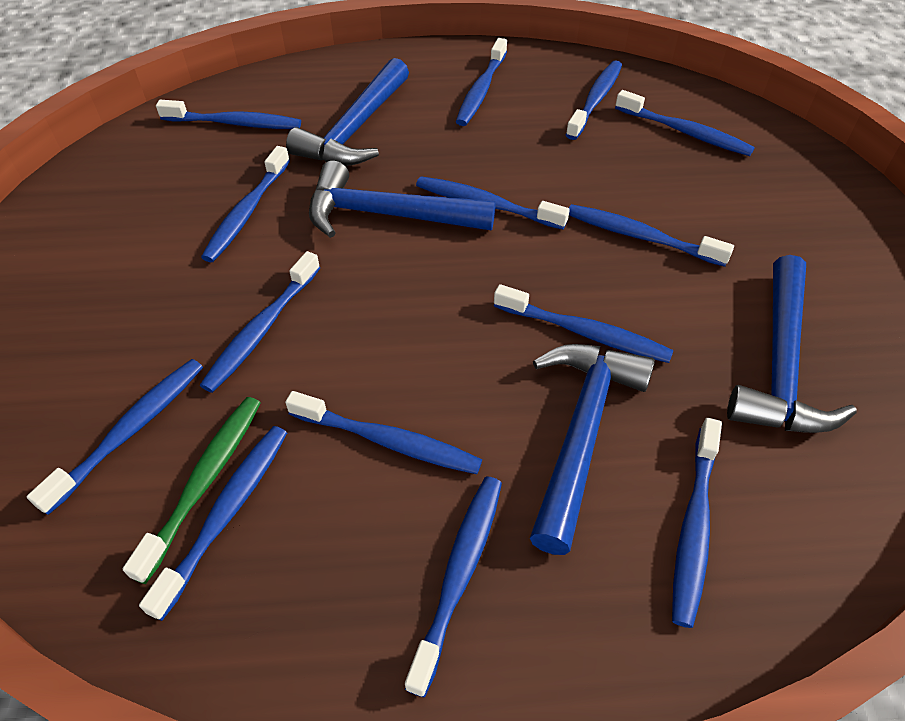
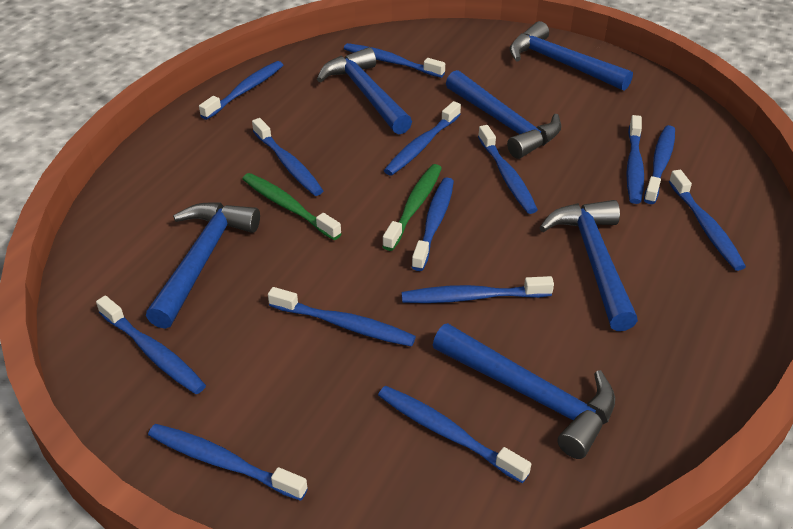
blue hammer: [286,58,409,166] [309,161,496,238] [530,344,655,555] [727,255,857,433] = 4 -> [146,202,260,329] [317,47,412,134] [433,323,615,459] [446,70,561,159] [509,21,633,91] [539,200,638,331] = 6
green toothbrush: [123,397,261,584] = 1 -> [242,173,342,240] [382,164,442,251] = 2

